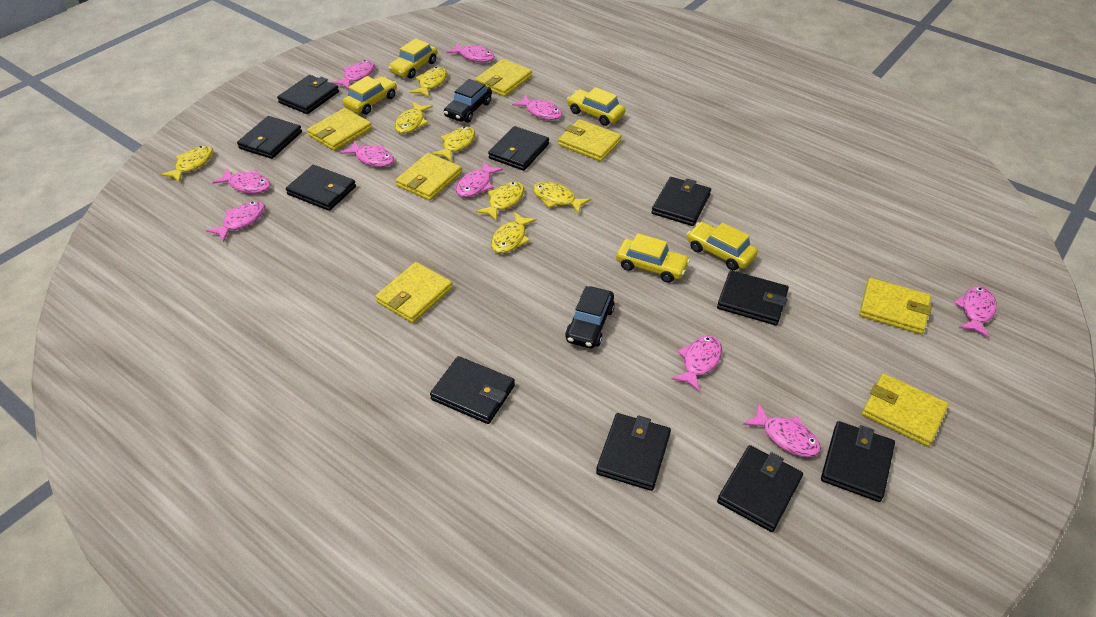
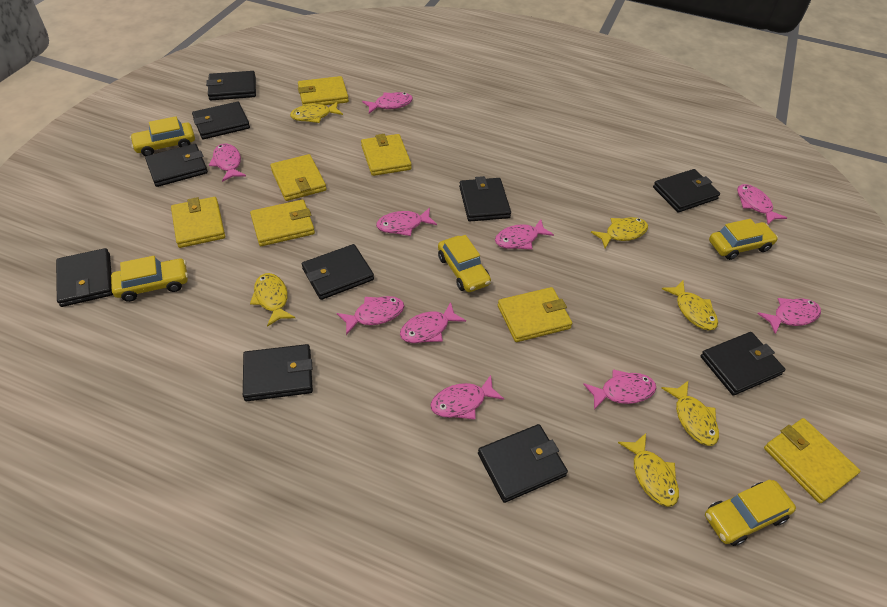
black car: [444,79,492,123] [565,286,615,349] = 2 -> none = 0
yellow fish: [160,146,213,182] [394,102,433,134] [410,67,447,97] [431,127,476,161] [476,182,525,222] [491,212,537,253] [533,182,591,214] = 7 -> [250,273,295,327] [290,102,343,123] [591,217,648,248] [618,433,679,507] [662,281,718,330] [662,381,719,446] = 6

